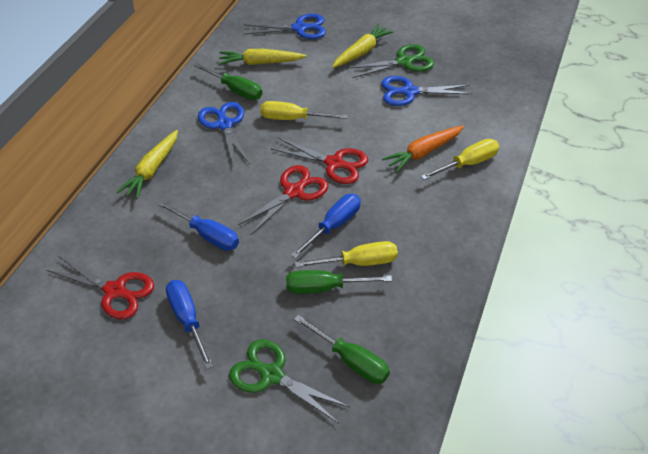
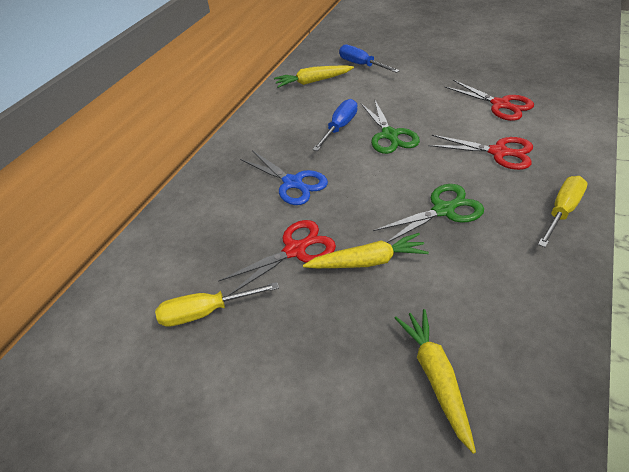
blue scissors: [198,102,250,167] [244,14,326,39] [381,76,472,106] = 3 -> [240,150,328,205] = 1
blue screwdriver: [157,200,239,251] [166,280,213,370] [291,194,361,258] = 3 -> [312,99,357,151] [339,45,400,73] = 2
green screwdriver: [194,63,262,100] [286,270,392,294] [294,315,390,384] = 3 -> none = 0
orange carrot: [382,125,464,172] = 1 -> none = 0
yellow screwdriver: [260,101,347,120] [295,241,398,268] [420,139,499,180] = 3 -> [155,282,279,327] [538,176,588,247] = 2

